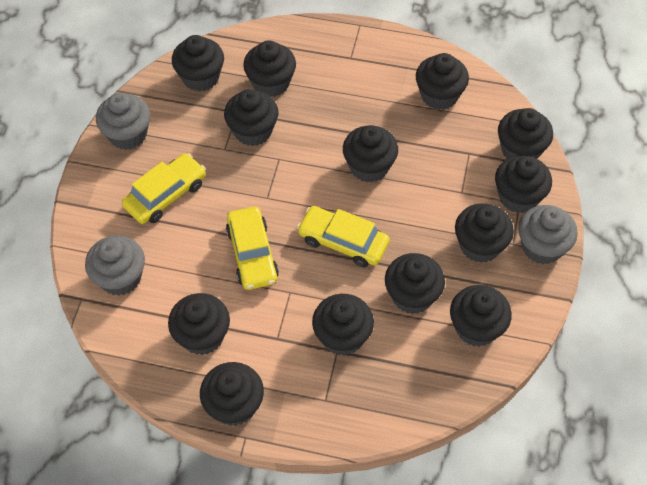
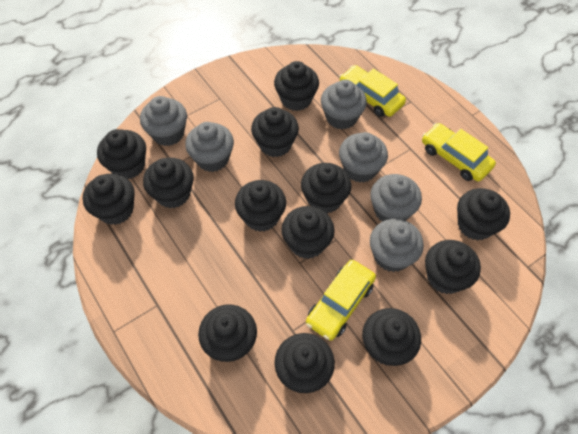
grey cupcake: [85,235,145,296] [96,93,150,150] [518,205,578,264] = 3 -> [140,96,187,146] [185,122,234,172] [321,80,367,130] [339,132,388,183] [370,174,422,221] [370,219,424,272] = 6

